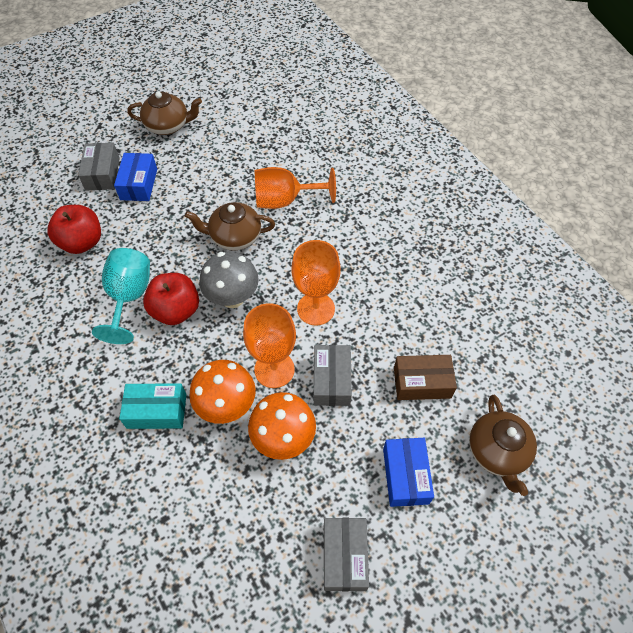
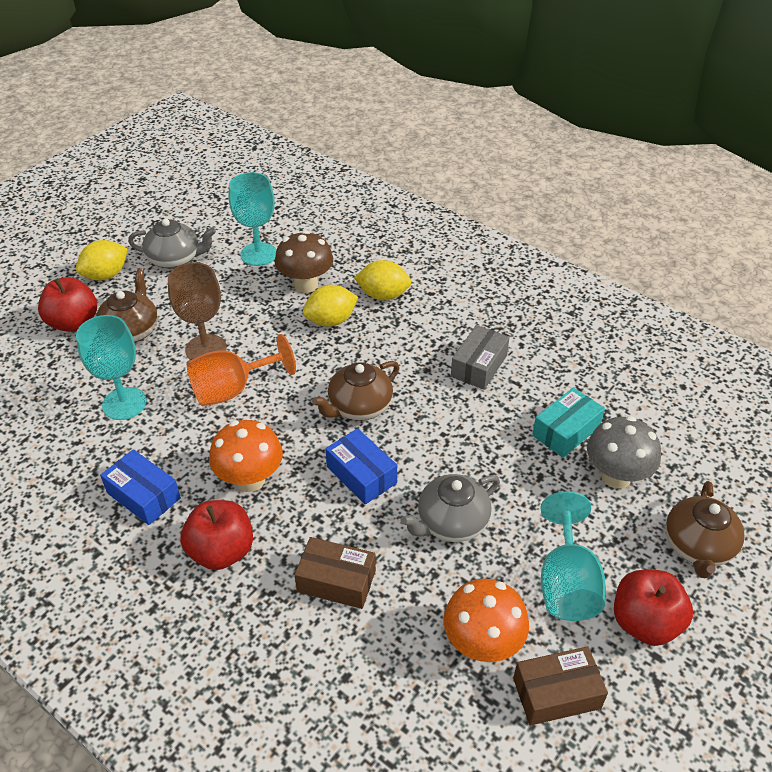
brown box: [394,355,457,400] = 1 -> [295,537,376,609] [513,646,608,726] = 2
brown goblet: none = 0 -> [168,262,227,360] = 1
brown mushroom: none = 0 -> [275,231,333,293] = 1
grey box: [78,143,119,190] [314,345,352,406] [324,518,369,591] = 3 -> [451,325,510,390] = 1
grey teapot: none = 0 -> [128,219,216,269] [401,474,500,542] = 2
orange goblet: [243,303,296,388] [254,167,336,209] [291,240,341,325] = 3 -> [187,334,296,406] = 1
red apple: [47,205,101,254] [143,273,199,325] = 2 -> [38,277,97,332] [181,500,253,570] [614,569,693,646] = 3
turquoise goblet: [92,248,150,344] = 1 -> [76,315,147,420] [229,172,276,266] [540,491,606,621] = 3
yellow lemon: none = 0 -> [76,240,128,281] [303,285,358,327] [354,260,411,300] = 3

